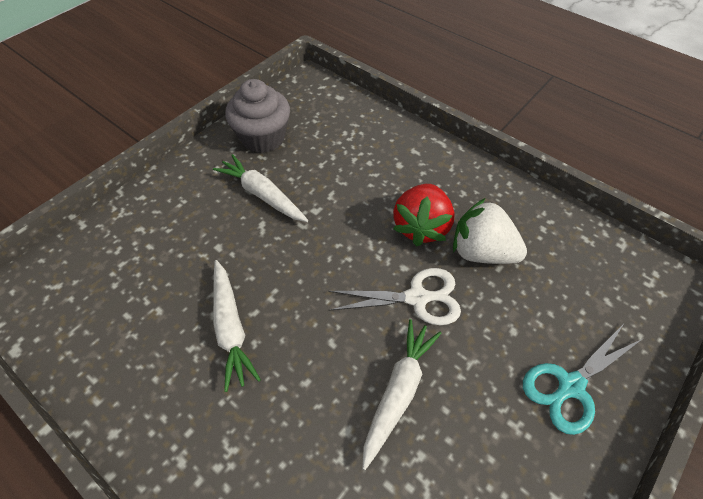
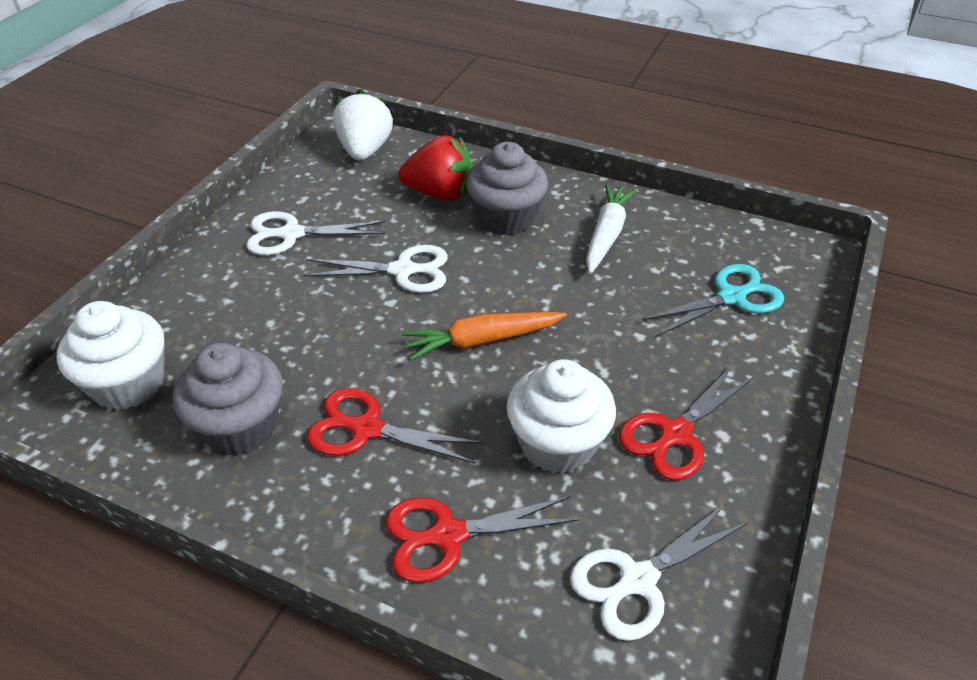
grey cupcake: [225,79,290,153] = 1 -> [173,343,283,456] [466,142,548,236] = 2
orange carrot: none = 0 -> [402,312,567,360] = 1
red scissors: none = 0 -> [307,388,484,464] [385,496,579,583] [619,364,755,480] = 3
white carrot: [213,154,308,222] [213,260,261,392] [362,319,442,470] = 3 -> [586,184,637,274] = 1
white cupcake: none = 0 -> [56,301,164,410] [507,359,616,474] = 2
white scissors: [328,268,461,325] = 1 -> [246,211,385,255] [303,245,448,293] [570,502,749,641] = 3

